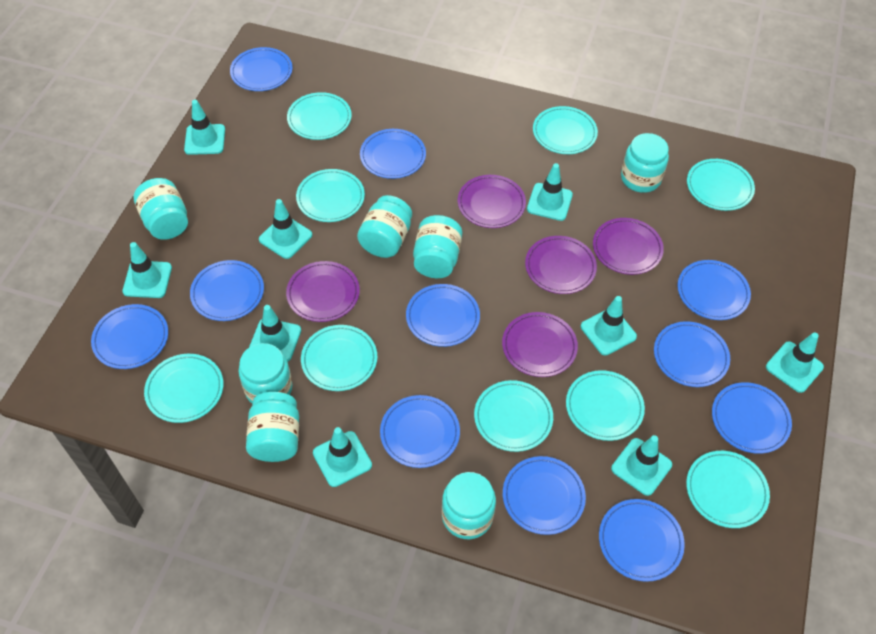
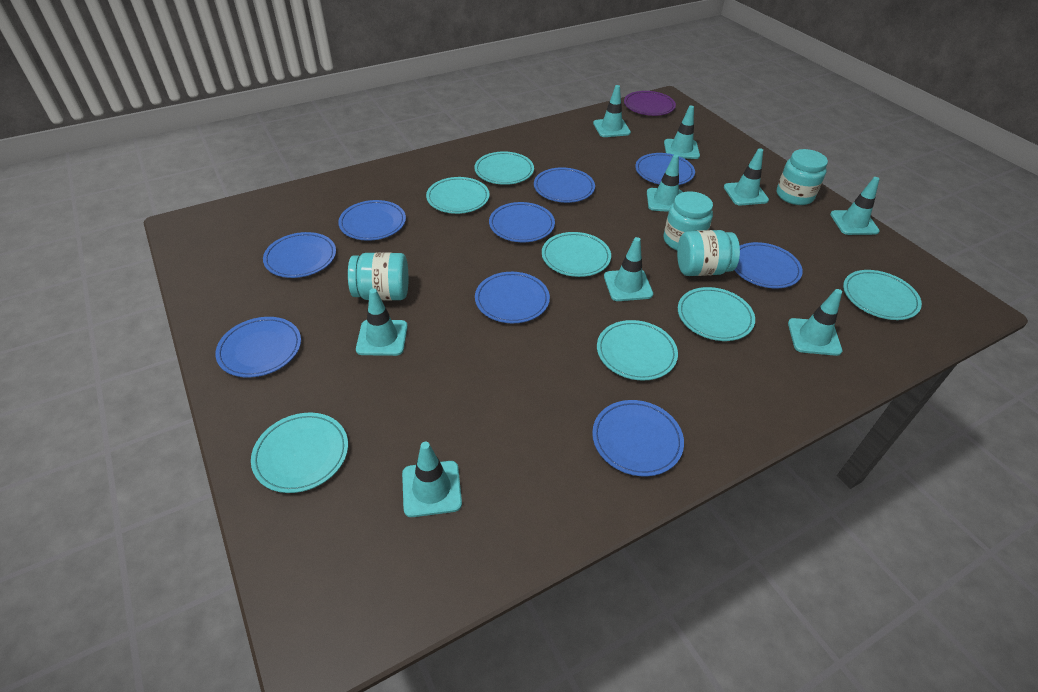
blue plate: [91,304,168,369] [190,260,264,321] [230,47,293,91] [360,129,426,179] [380,395,460,468] [406,284,480,347] [503,456,586,535] [599,499,685,582] [654,321,730,387] [677,260,751,320] [712,382,792,454] = 11 -> [215,317,301,377] [263,232,336,278] [338,200,406,241] [475,272,550,323] [489,202,555,242] [534,167,595,203] [592,400,684,476] [635,153,695,185] [734,242,803,288] = 9
purple plate: [286,261,360,322] [458,175,526,228] [502,312,578,377] [525,236,597,294] [593,218,664,275] = 5 -> [624,91,676,116] = 1
turquoise jar: [134,178,188,240] [238,343,292,403] [246,392,299,462] [357,195,412,258] [413,215,462,278] [442,472,496,539] [621,133,669,193] = 7 -> [348,253,408,300] [664,191,713,250] [677,230,740,276] [777,149,828,205] = 4
turquoise plate: [144,354,223,423] [287,92,352,140] [296,169,365,222] [301,325,378,391] [474,380,553,452] [533,106,598,154] [566,370,645,441] [686,451,770,528] [687,159,755,211] = 9 -> [251,413,348,493] [426,177,490,214] [474,151,534,185] [542,232,611,277] [597,320,678,381] [678,287,755,341] [843,270,922,320] = 7

